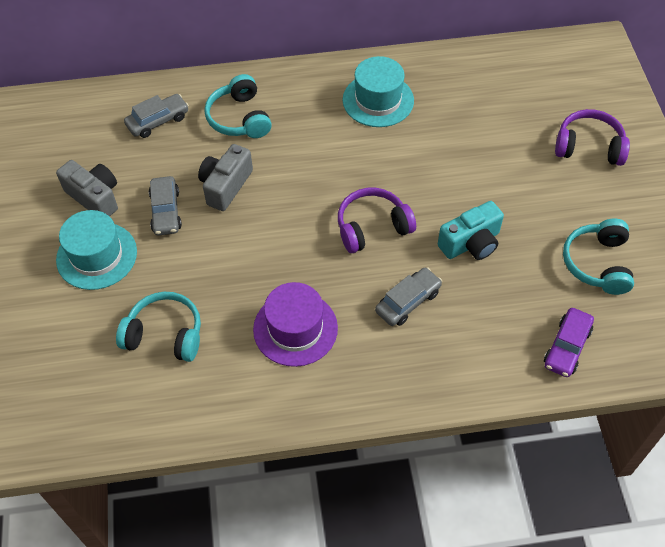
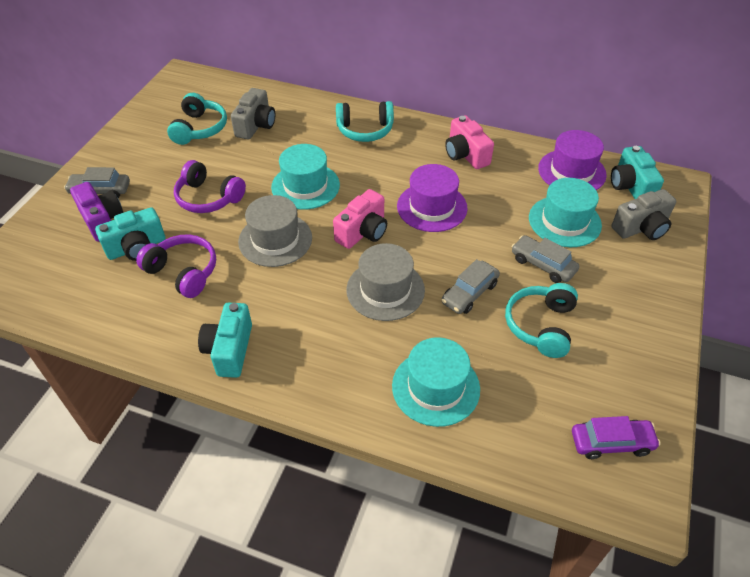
grey hat: none = 0 -> [238,195,312,267] [346,243,425,321] = 2
pink camera: none = 0 -> [333,189,387,249] [445,115,494,169] = 2
purple camera: none = 0 -> [70,182,123,242] = 1
purple hat: [253,282,338,367] = 1 -> [397,164,468,232] [538,130,607,190] = 2
turquoise camera: [438,201,504,260] = 1 -> [95,207,165,261] [198,302,252,378] [611,146,664,199] = 3
turquoise hat: [56,210,137,290] [343,56,414,127] = 2 -> [271,144,340,210] [392,337,480,427] [529,178,602,247] = 3

